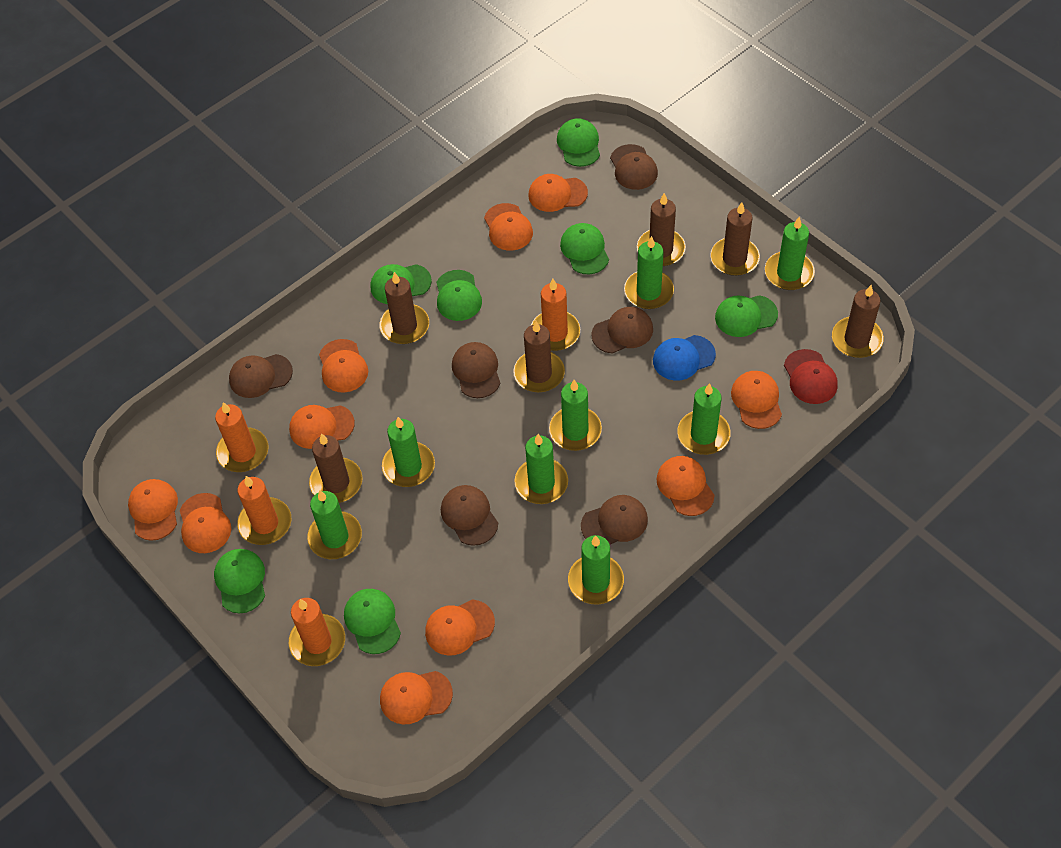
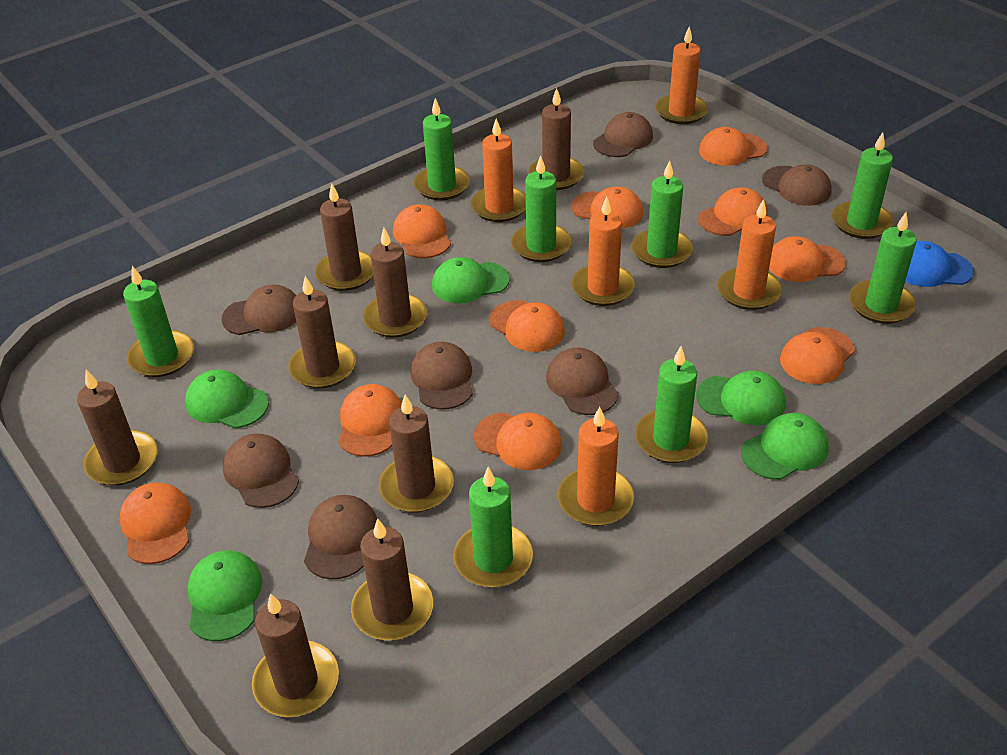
brown candle: [309,433,363,503] [379,272,429,344] [513,321,565,392] [637,193,686,266] [710,202,760,276] [832,285,884,358] = 6 -> [77,370,157,485] [252,593,339,717] [288,276,356,388] [315,184,373,291] [351,518,433,640] [363,228,427,338] [379,395,454,513] [528,88,584,190] = 8
brown cap: [229,354,293,398] [441,485,498,546] [452,342,500,398] [581,495,648,544] [592,307,653,354] [610,144,658,190] = 6 -> [222,285,296,335] [223,433,299,508] [304,495,377,579] [411,342,473,410] [546,348,619,415] [593,112,653,157] [762,164,832,206] = 7
green cap: [214,549,265,614] [344,589,401,654] [370,264,432,304] [437,270,482,321] [557,118,600,167] [560,223,609,274] [715,295,778,337] = 7 -> [185,370,269,428] [188,551,263,641] [432,257,510,303] [696,371,786,425] [741,413,829,480] = 5
orange candle: [215,402,268,472] [237,476,291,545] [289,598,345,666] [531,279,580,351] = 4 -> [471,118,526,222] [558,407,634,526] [572,197,635,306] [656,26,708,124] [717,199,782,310] = 5
red cap: [784,349,838,404] = 1 -> none = 0

